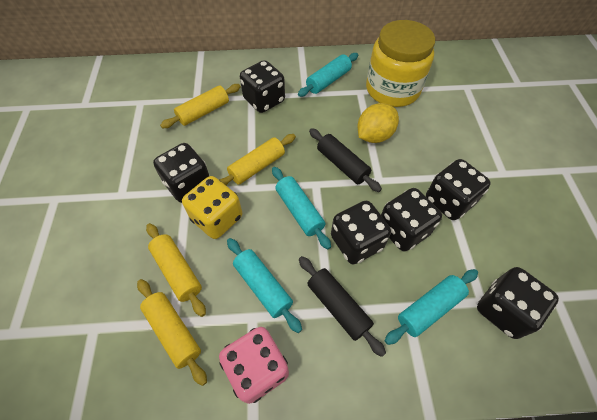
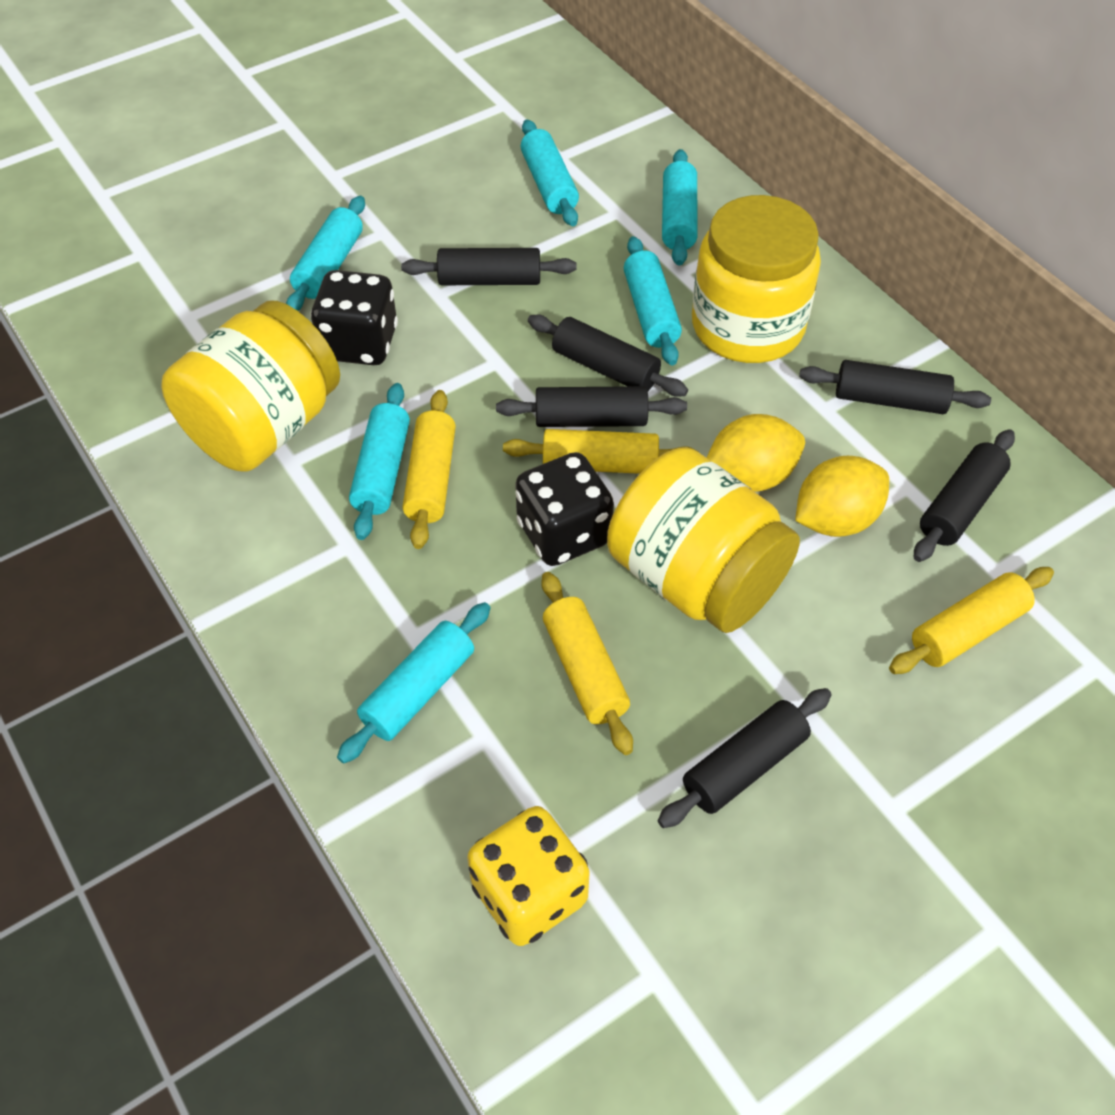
black dice: [153,143,210,203] [240,60,285,113] [331,201,391,264] [381,188,442,252] [426,159,491,220] [477,267,559,339] = 6 -> [310,270,398,365] [515,452,614,566] = 2
black rolling pin: [299,256,386,357] [309,128,382,192] = 2 -> [401,248,577,285] [496,386,687,427] [528,315,688,397] [658,688,832,828] [799,360,991,414] [914,429,1015,562] = 6
pink dice: [219,327,289,404] = 1 -> none = 0
turquoise rolling pin: [227,238,302,333] [272,167,331,250] [298,53,358,97] [385,269,478,345] = 4 -> [286,196,365,311] [337,602,490,764] [349,383,410,540] [521,119,579,226] [624,236,682,365] [662,149,697,266] = 6
yellow jar: [366,20,435,107] = 1 -> [162,301,340,472] [607,447,800,633] [692,195,821,363] = 3
yellow lemon: [358,103,399,143] = 1 -> [706,414,805,492] [795,456,889,537] = 2

